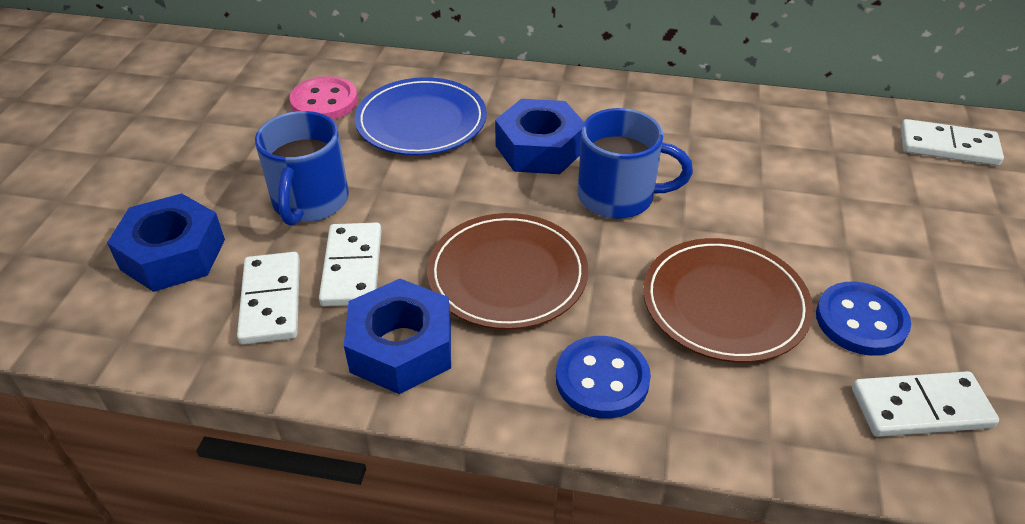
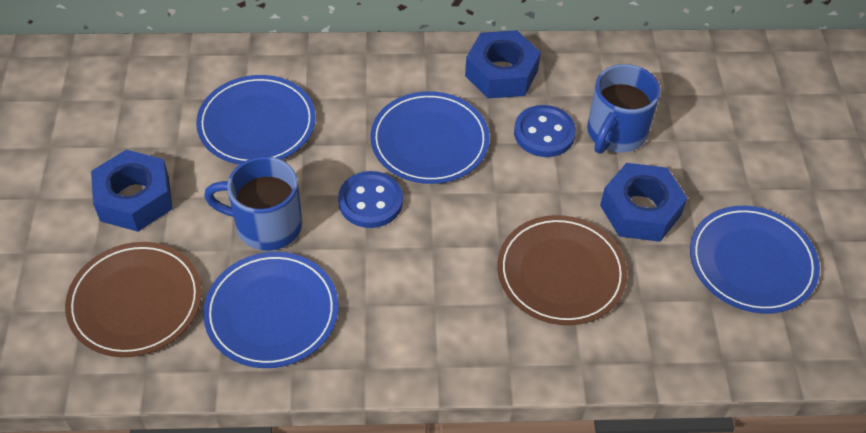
blue plate: [355,77,487,155] = 1 -> [196,75,316,165] [203,252,338,368] [370,91,490,184] [690,206,820,314] = 4
pink button: [289,76,358,120] = 1 -> none = 0
white domino: [237,252,300,345] [319,223,382,306] [852,371,999,437] [901,119,1004,166] = 4 -> none = 0

